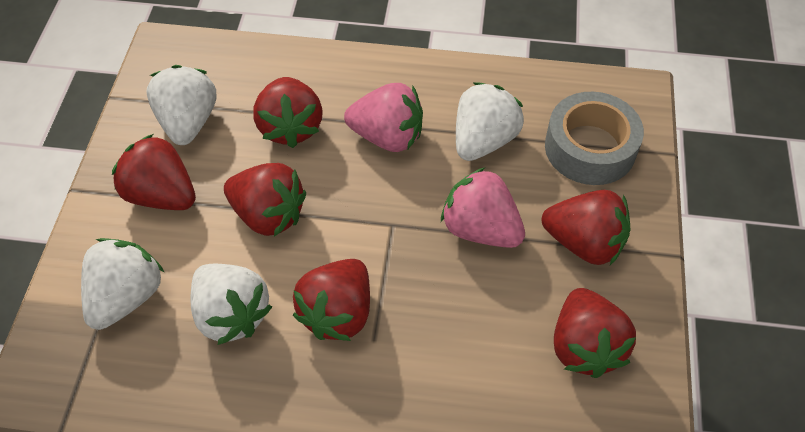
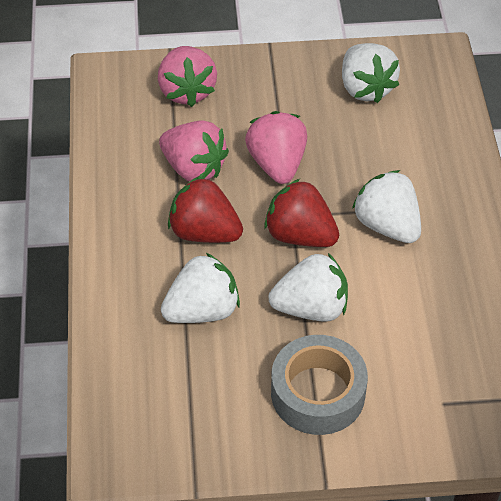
pink strawberry: [344,83,423,152] [441,168,525,248] = 2 -> [158,46,217,107] [159,121,229,182] [245,111,307,184] = 3
red strawberry: [112,134,196,210] [224,163,306,237] [253,77,323,148] [293,259,370,341] [542,190,630,265] [554,288,636,378] = 6 -> [168,176,243,243] [264,179,339,247] = 2

